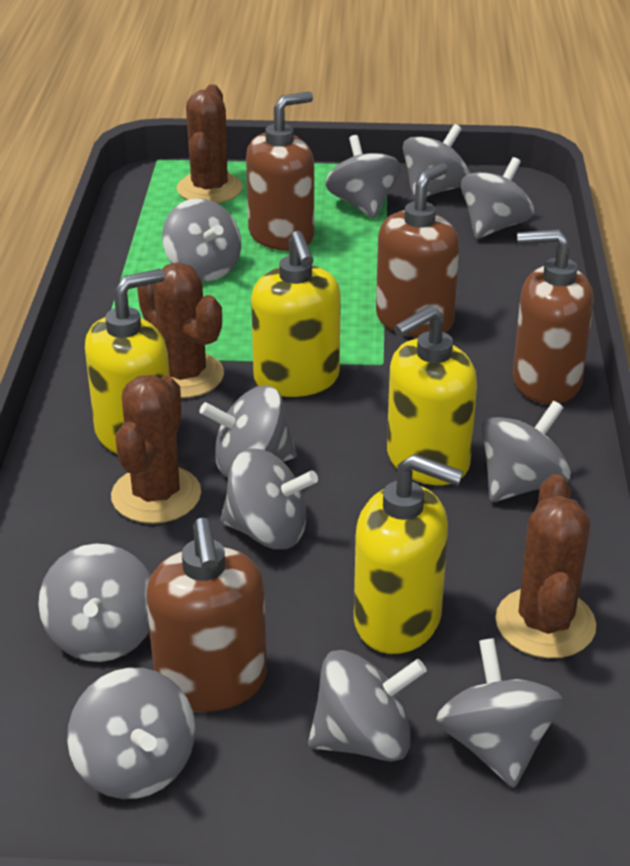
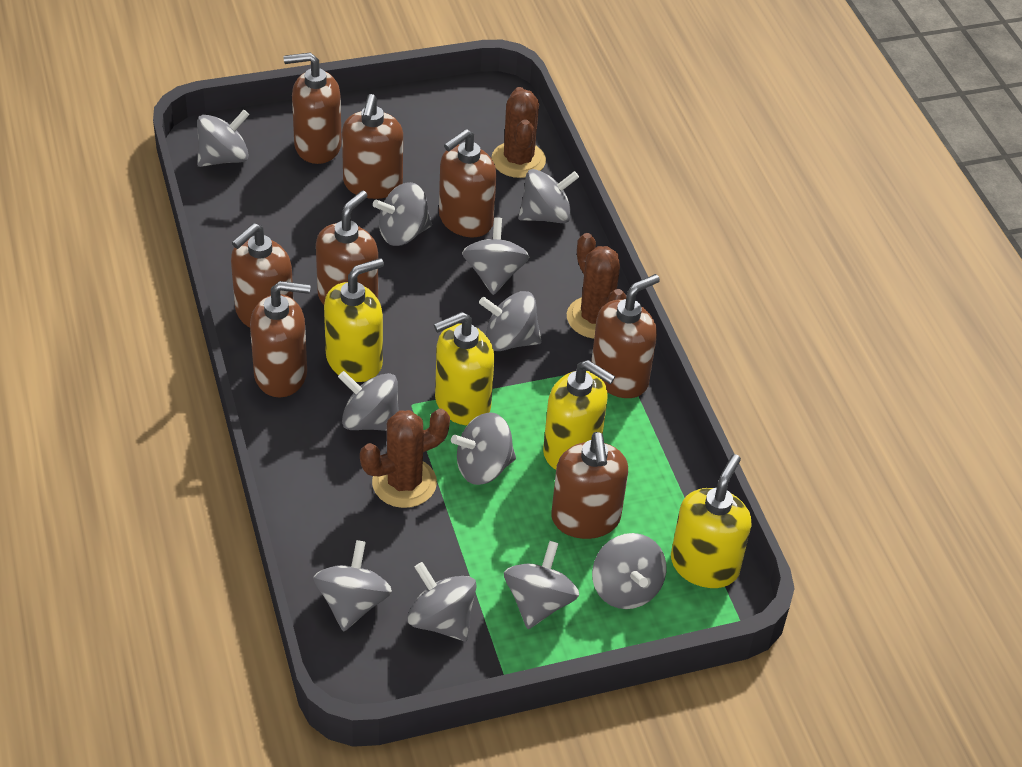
brown cactus: [111,375,201,524] [137,262,224,398] [177,84,243,203] [495,474,596,658] = 4 -> [360,409,450,508] [491,87,546,178] [567,233,626,339] = 3
brown soap dispenser: [146,518,267,712] [246,92,314,251] [376,163,460,337] [513,229,594,404] = 4 -> [231,223,294,328] [250,281,311,397] [284,52,342,164] [316,191,378,305] [342,94,403,199] [439,129,496,237] [551,432,628,539] [591,274,660,398] = 8

